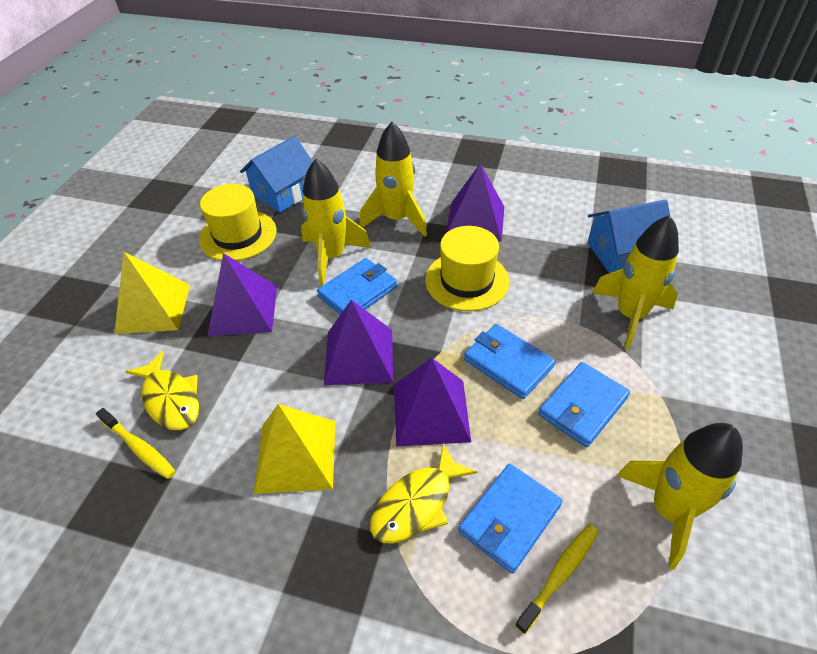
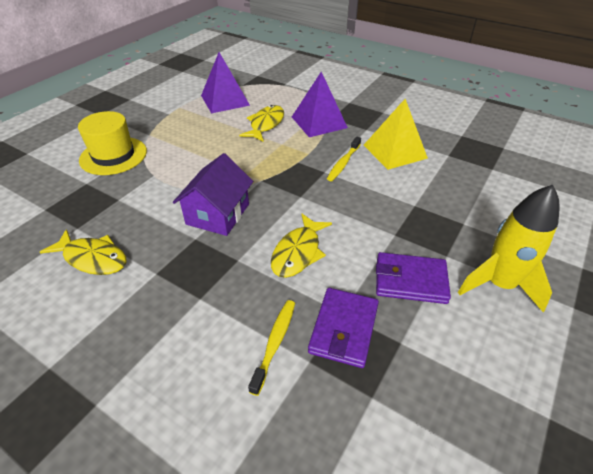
blue house: [240,136,313,213] [588,199,670,273] = 2 -> none = 0
blue wallet: [317,258,397,315] [458,464,563,574] [464,324,555,399] [538,362,630,447] = 4 -> none = 0
purple house: none = 0 -> [173,153,253,236] = 1
purple pyramid: [208,253,277,336] [324,300,393,385] [394,357,471,446] [446,164,504,242] = 4 -> [201,52,250,113] [292,72,348,137] = 2
purple wallet: none = 0 -> [308,288,379,368] [376,252,451,304] = 2
yellow fish: [125,351,199,430] [370,443,477,544] = 2 -> [40,229,127,275] [239,105,284,142] [271,213,332,278] = 3
yellow hat: [199,184,276,261] [425,226,509,311] = 2 -> [78,111,147,175] = 1
yellow pyramid: [114,252,190,334] [254,404,335,494] = 2 -> [364,99,428,170] = 1
yellow rocket: [301,159,371,286] [360,122,427,237] [592,215,679,350] [617,423,743,570] = 4 -> [458,185,560,312] = 1

